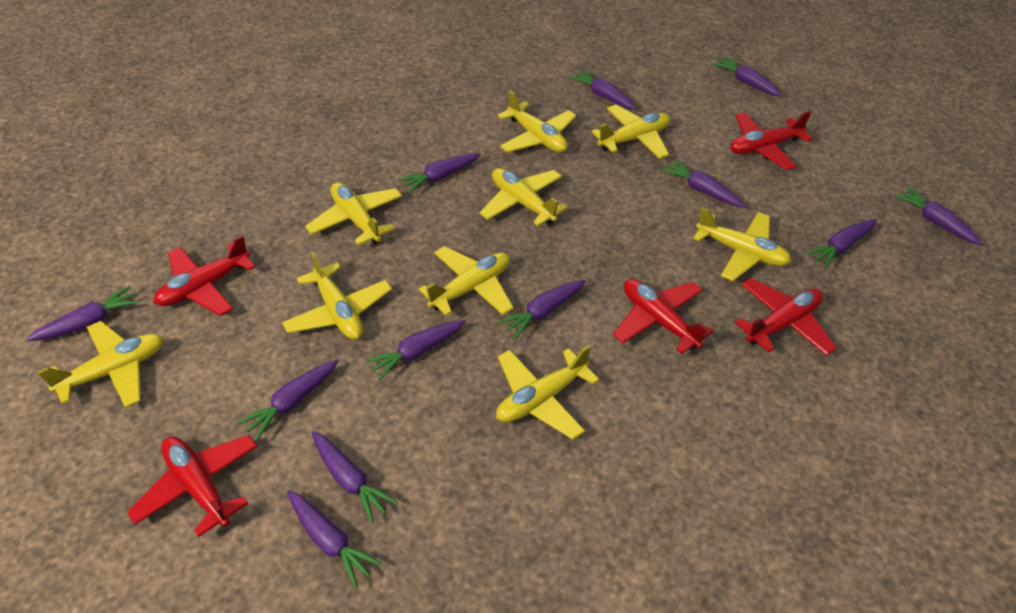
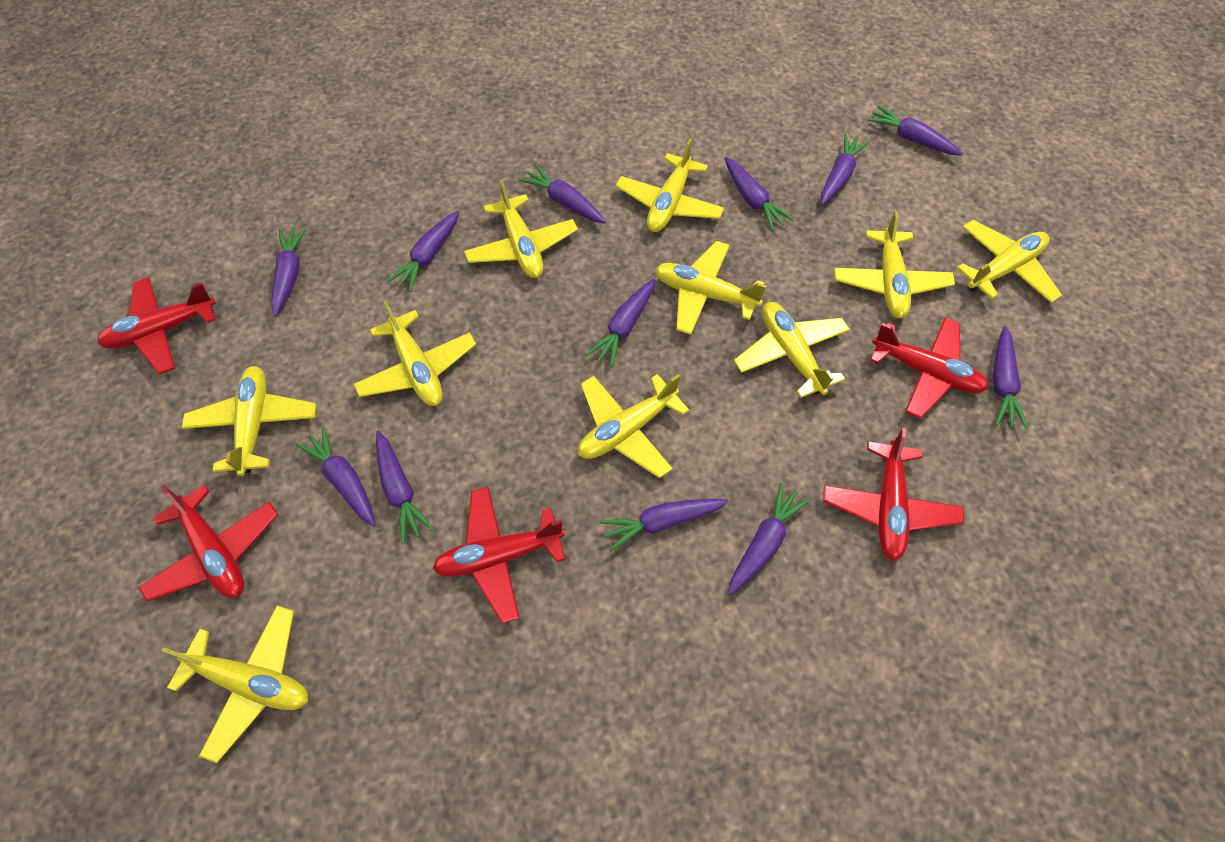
yellow plane: [38,321,164,408] [282,251,392,340] [305,182,402,245] [419,246,514,316] [479,168,568,226] [496,345,599,440] [498,90,576,152] [592,105,670,159] [693,207,791,281] = 9 -> [162,605,308,763] [181,366,316,476] [353,300,476,406] [464,180,578,278] [578,374,689,478] [616,139,724,232] [655,241,767,335] [734,302,850,398] [834,211,955,318] [957,220,1062,303] = 10

